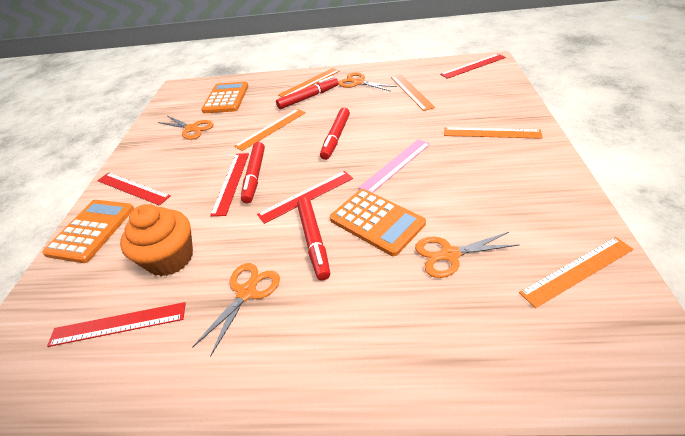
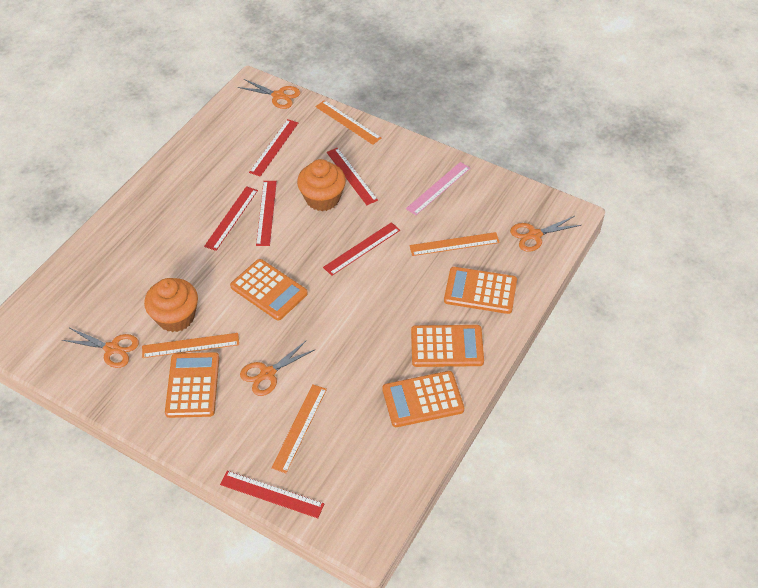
orange calculator: [42,200,134,263] [201,82,248,113] [330,189,426,256] = 3 -> [165,352,219,418] [230,259,308,321] [382,371,464,427] [411,325,484,367] [444,267,517,314] = 5
orange cupcake: [120,204,193,276] = 1 -> [144,278,198,332] [297,159,346,211] = 2
orange ruler: [234,109,306,151] [278,68,340,97] [391,74,435,111] [444,127,543,139] [519,237,634,308] = 5 -> [142,333,239,358] [271,384,327,473] [315,100,381,145] [409,232,500,256] = 4
red marker: [241,142,265,203] [276,76,338,109] [297,198,330,280] [320,108,350,160] = 4 -> none = 0
red ruler: [47,302,186,347] [97,173,170,206] [210,153,249,216] [257,171,353,224] [440,54,506,79] = 5 -> [204,186,258,251] [220,471,324,518] [249,119,298,177] [256,181,277,246] [323,222,400,276] [327,147,378,205] = 6

